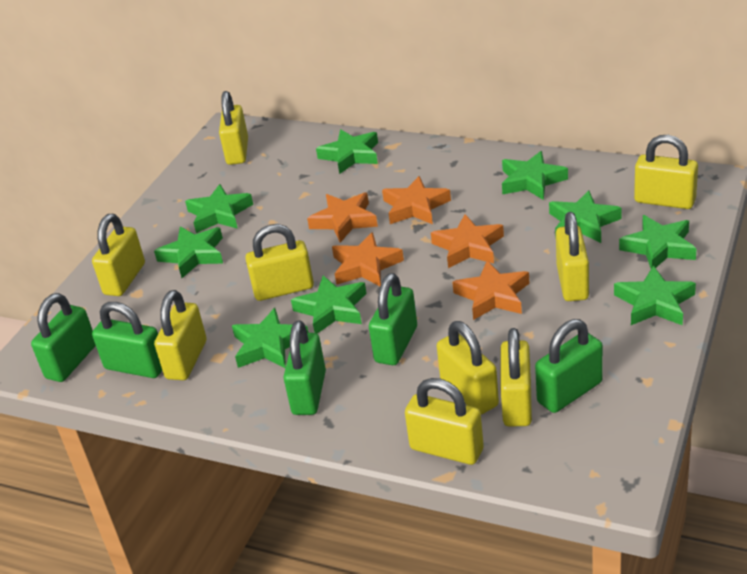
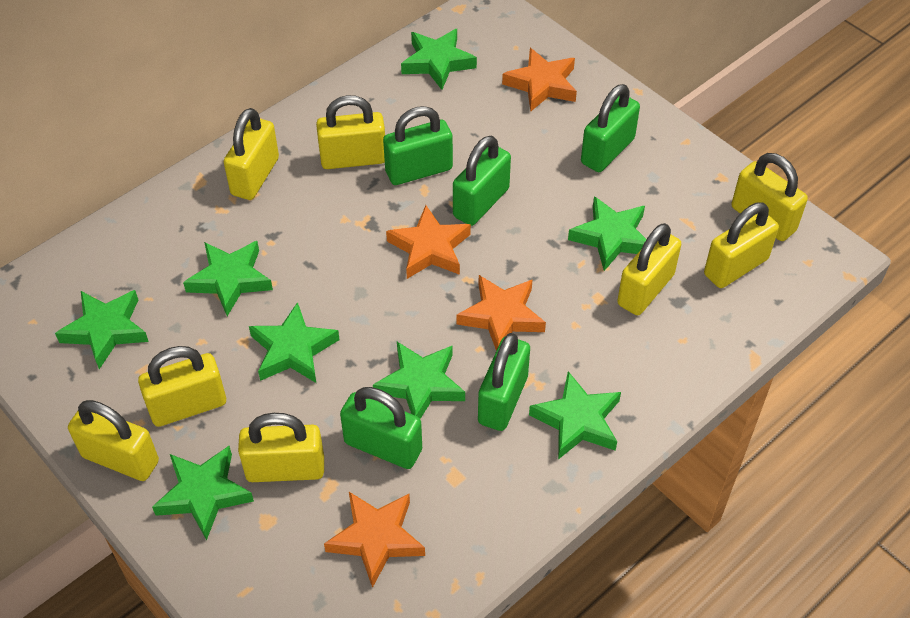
green star: [154,227,223,278] [185,184,253,233] [232,308,308,368] [291,276,367,334] [316,129,378,174] [502,151,568,200] [549,190,622,243] [614,266,696,325] [619,215,697,269] = 9 -> [55,290,149,369] [152,446,254,540] [183,241,273,316] [249,302,340,383] [373,342,465,419] [401,29,477,90] [529,371,621,459] [568,196,647,271] = 8
orange star: [307,192,378,243] [332,232,404,286] [382,176,451,224] [431,214,504,268] [452,261,530,320] = 5 -> [324,492,425,588] [386,205,471,279] [457,275,546,351] [502,48,577,112] = 4
yellow padlock: [92,214,145,296] [154,290,207,380] [219,91,248,165] [245,224,314,301] [405,378,484,465] [437,321,499,414] [500,328,532,427] [556,212,589,301] [634,135,698,209] = 9 -> [68,400,159,481] [138,346,226,427] [224,108,279,200] [238,413,324,482] [316,95,385,169] [617,223,681,315] [704,203,779,288] [732,153,808,241] = 8

